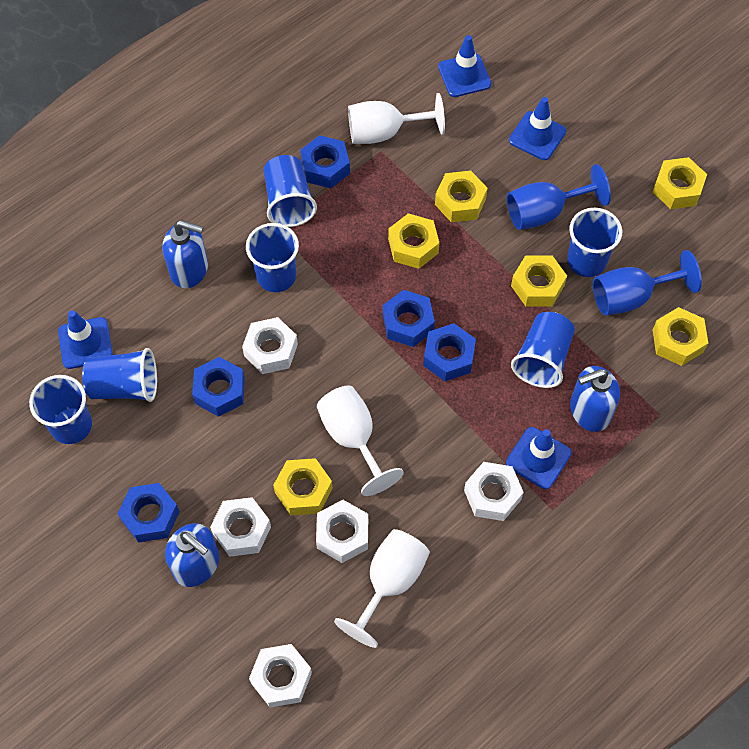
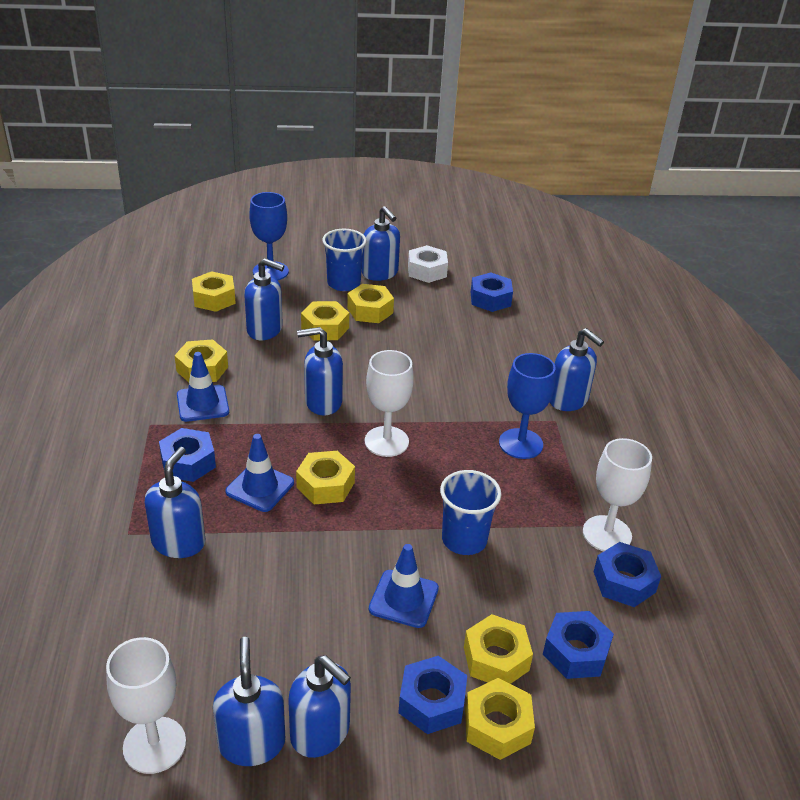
blue cup: [29,375,92,444] [82,348,157,402] [246,223,299,292] [264,155,317,227] [511,312,575,388] [567,208,622,277] = 6 -> [322,229,367,291] [440,470,501,555] = 2
blue soap dispenser: [163,220,208,288] [165,523,219,587] [570,366,620,432] = 3 -> [145,447,205,558] [213,637,285,766] [244,258,284,340] [288,655,351,758] [297,327,343,415] [362,206,400,281] [550,328,604,411] = 7
blue traffic cone: [58,310,113,369] [438,35,491,97] [506,427,572,489] [509,97,566,160] = 4 -> [177,352,229,422] [225,434,294,512] [369,544,439,628] = 3
white nut: [210,497,271,557] [242,317,298,374] [249,644,312,707] [316,500,368,563] [464,462,524,521] = 5 -> [408,245,448,283] = 1
yellow nut: [273,458,333,516] [388,213,439,269] [435,171,488,222] [511,255,567,307] [653,157,707,209] [653,307,708,366] = 6 -> [174,339,228,382] [192,271,236,312] [296,451,355,504] [301,301,349,341] [347,284,394,323] [464,614,533,684] [465,678,535,760] = 7

